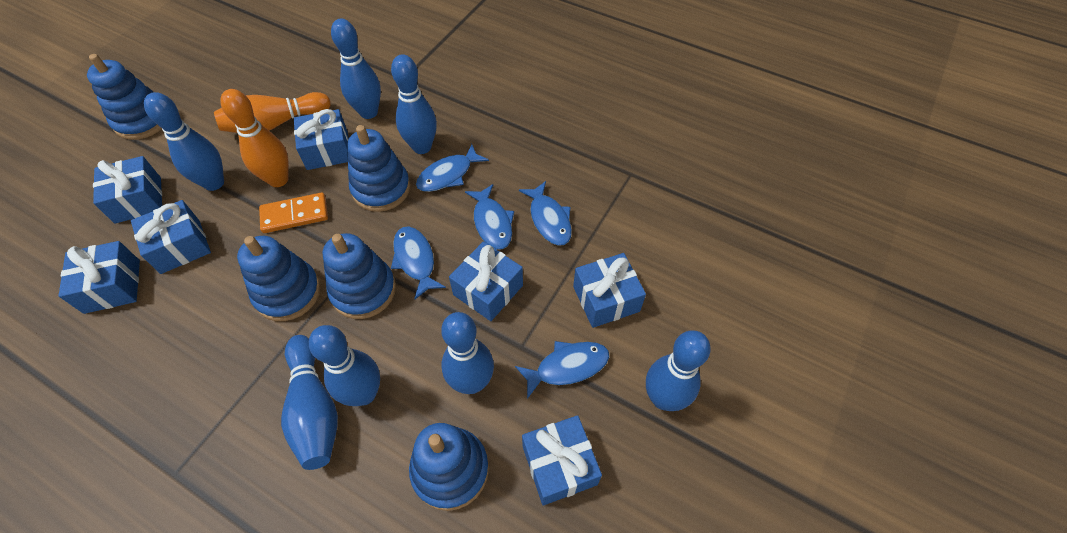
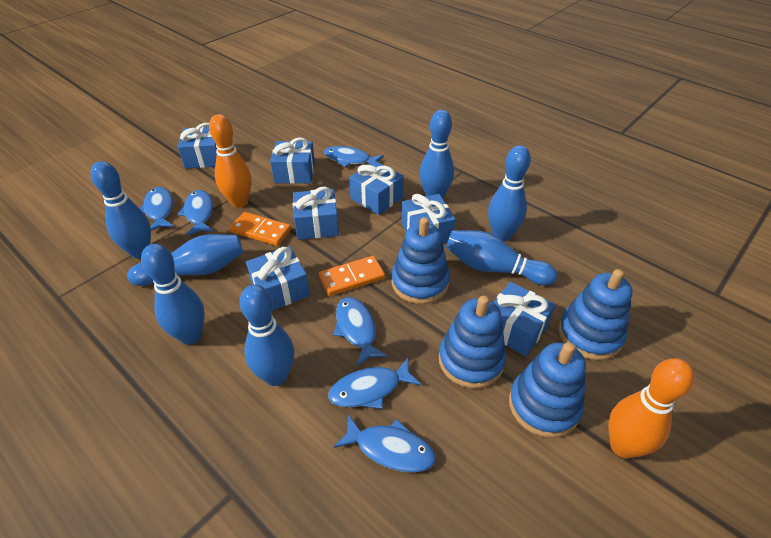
blue fish: [391,226,446,300] [416,144,489,192] [465,184,514,250] [515,341,610,399] [519,181,572,246] = 5 -> [140,187,174,231] [177,190,214,236] [324,146,384,167] [328,358,421,409] [333,297,388,367] [334,415,436,472] = 6
blue stacking toy: [87,54,162,140] [237,236,320,321] [322,233,396,319] [347,125,410,212] [409,423,489,511] = 5 -> [391,217,450,304] [439,296,506,388] [509,342,586,438] [558,269,632,360] = 4
orange domino: [259,192,328,233] = 1 -> [230,212,291,246] [319,256,385,296] = 2

